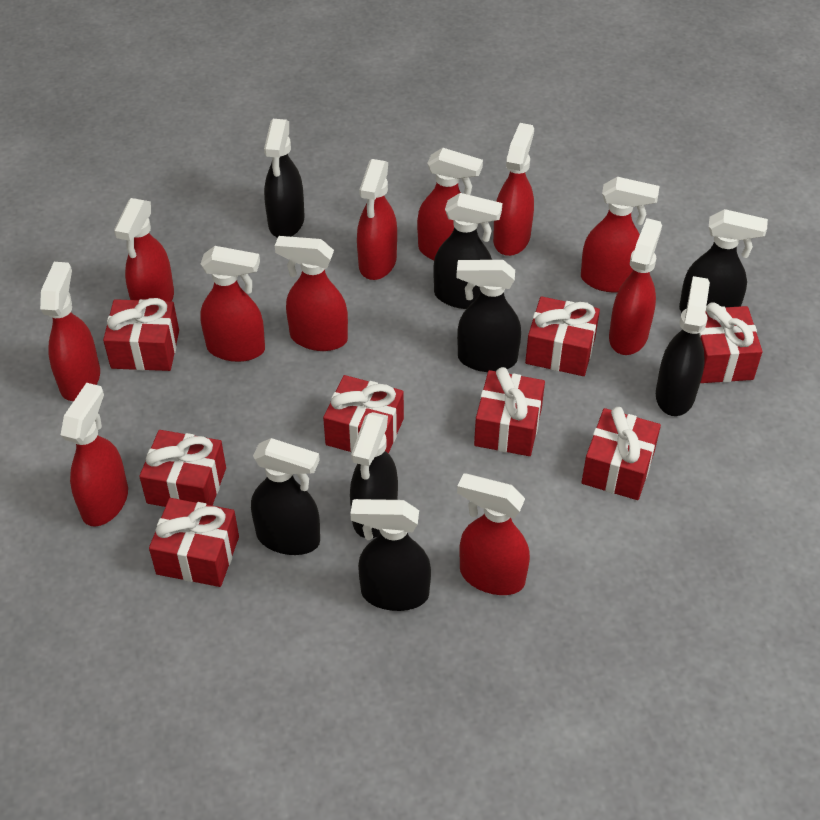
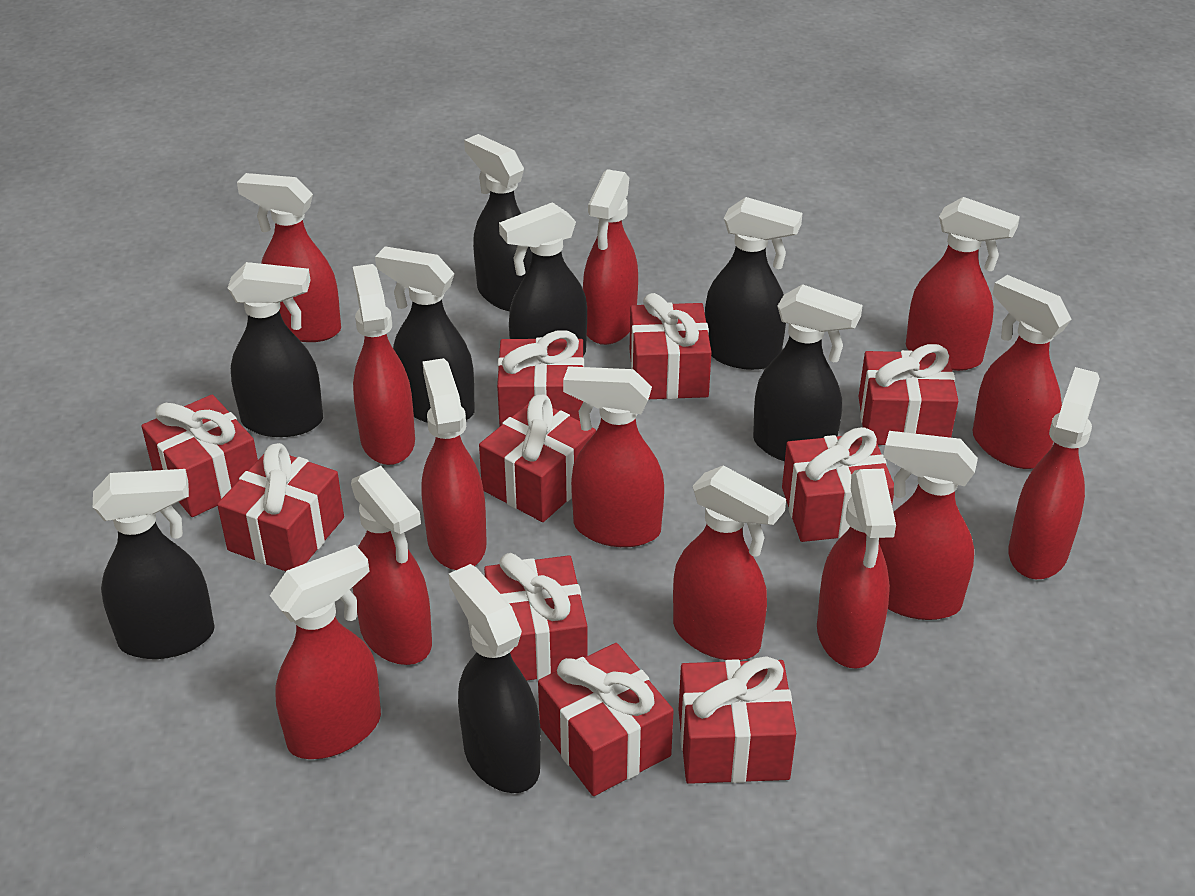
red gift: [103,298,179,371] [139,430,226,507] [149,498,239,587] [323,375,404,454] [474,367,545,456] [525,296,600,376] [582,407,661,500] [699,302,762,383] = 8 -> [142,394,258,517] [217,443,344,571] [479,395,596,522] [484,553,588,681] [497,330,584,426] [538,643,674,796] [630,293,712,399] [679,656,796,784] [782,427,894,542] [859,344,958,445] = 10
red spray bottle: [40,262,100,401] [61,383,128,527] [114,198,174,302] [200,246,265,362] [275,236,348,351] [357,159,397,280] [417,148,483,260] [457,473,530,595] [493,123,534,256] [581,177,659,292] [609,218,662,355] = 11 -> [237,173,341,342] [270,545,381,759] [351,466,432,665] [353,264,415,465] [421,358,487,570] [563,366,664,547] [583,169,638,345] [673,465,786,660] [817,469,896,669] [879,431,978,620] [906,197,1020,371] [972,275,1072,469] [1008,367,1100,579] = 13

